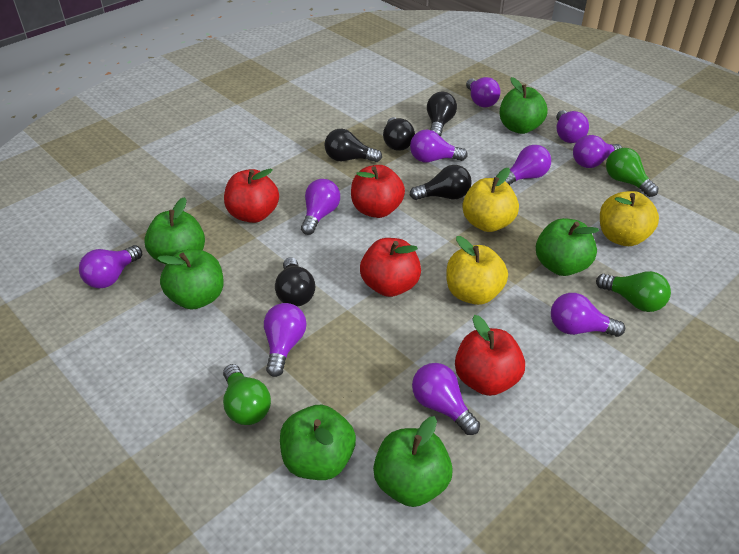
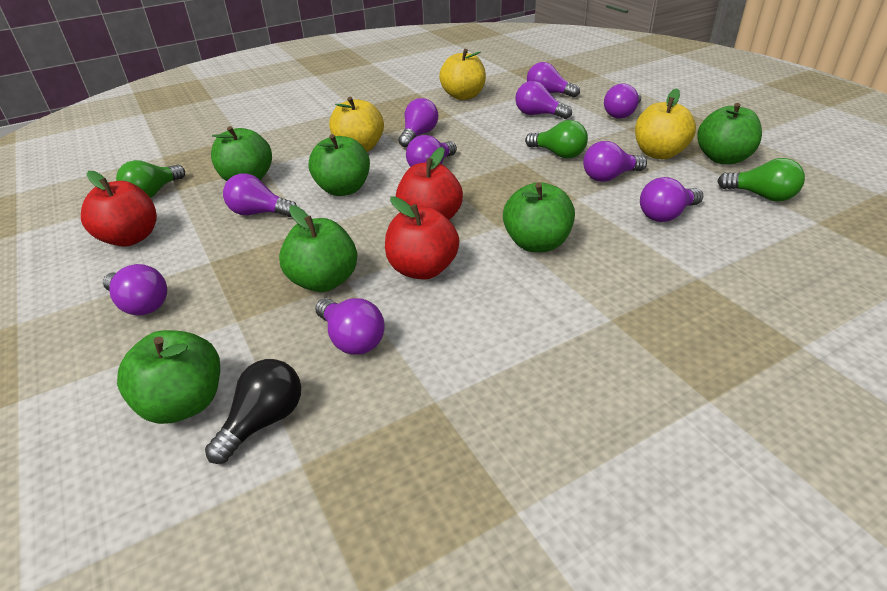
black light bulb: [275,257,315,307] [324,129,382,162] [383,117,415,151] [410,165,472,200] [427,92,457,137] = 5 -> [205,359,301,464] = 1
red apple: [224,168,279,223] [351,165,405,218] [360,238,421,297] [455,315,525,396] = 4 -> [81,171,157,247] [385,196,459,280] [396,147,463,220] = 3

